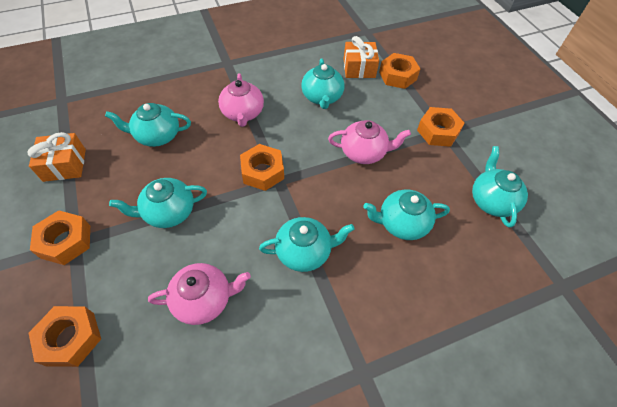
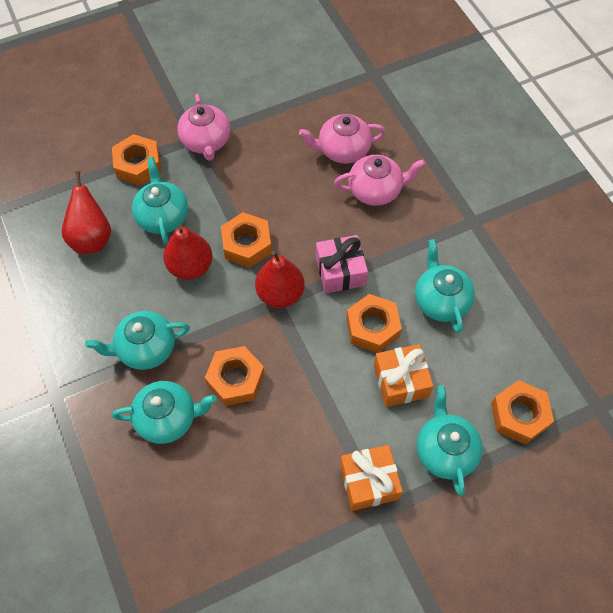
pink gift: none = 0 -> [316,235,368,293] = 1
red pear: none = 0 -> [61,171,111,254] [163,225,213,280] [255,251,305,308] = 3
turquoise teapot: [105,103,191,147] [109,178,207,228] [259,217,355,272] [301,58,344,109] [363,189,450,240] [472,146,528,228] = 6 -> [85,311,190,370] [112,381,217,444] [132,157,188,244] [415,239,475,333] [417,385,483,496] = 5

